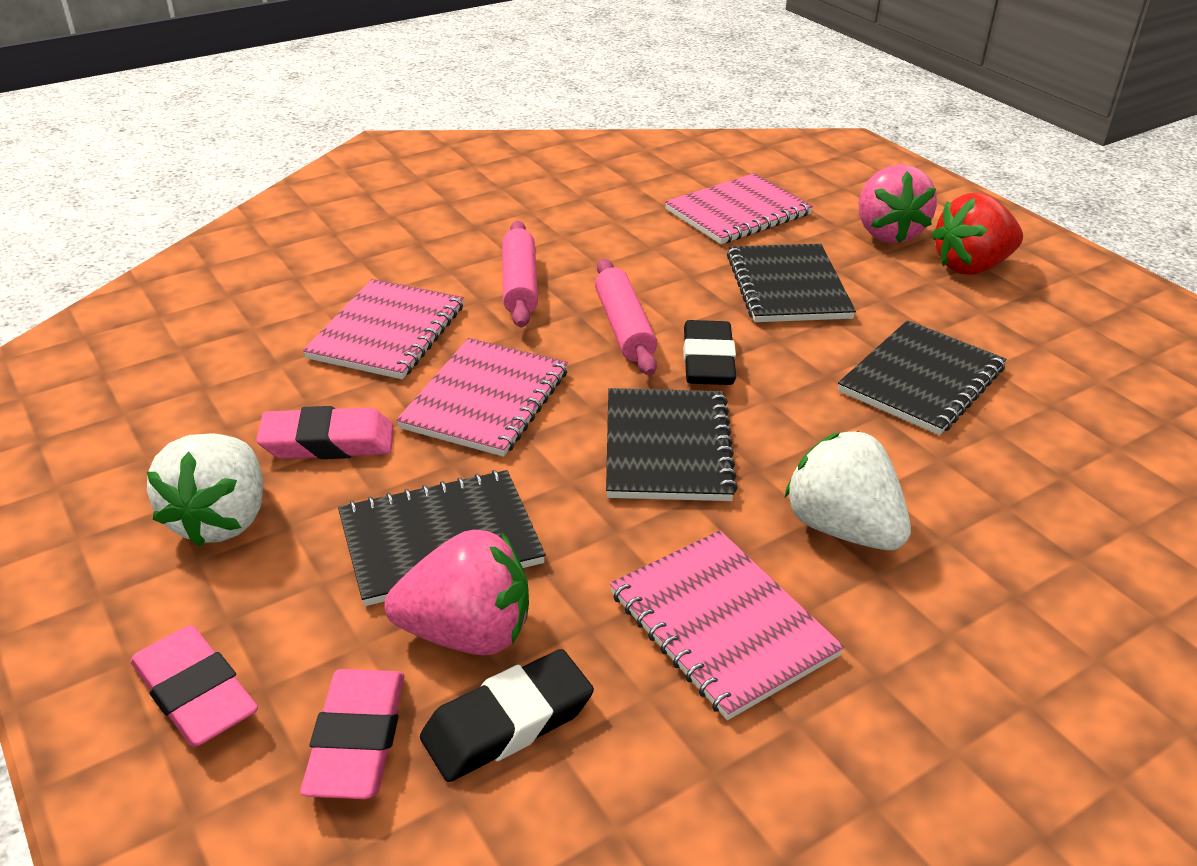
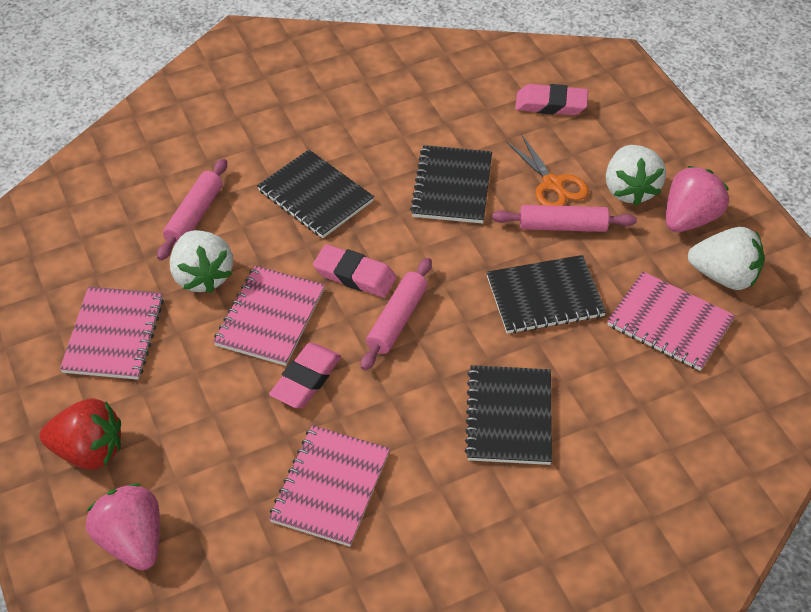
black eraser: [420,649,594,782] [683,320,736,385] = 2 -> none = 0
orange scissors: none = 0 -> [506,134,589,206] = 1
pink rolling pin: [502,221,538,328] [595,259,657,376] = 2 -> [157,159,227,261] [361,258,432,371] [492,205,637,232] = 3
white strawberry: [147,434,263,547] [785,431,911,550] = 2 -> [170,230,233,293] [606,145,666,206] [688,227,764,290] = 3

